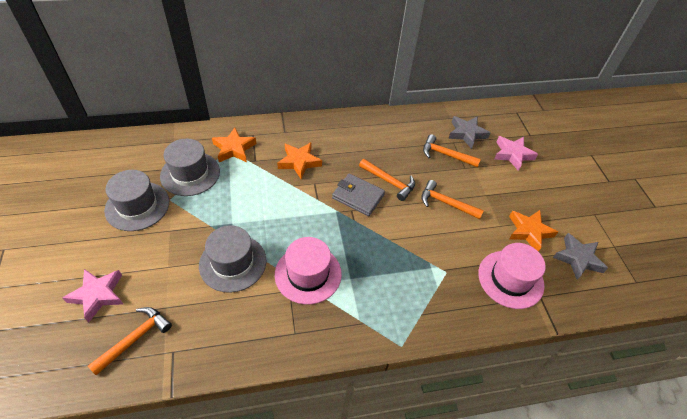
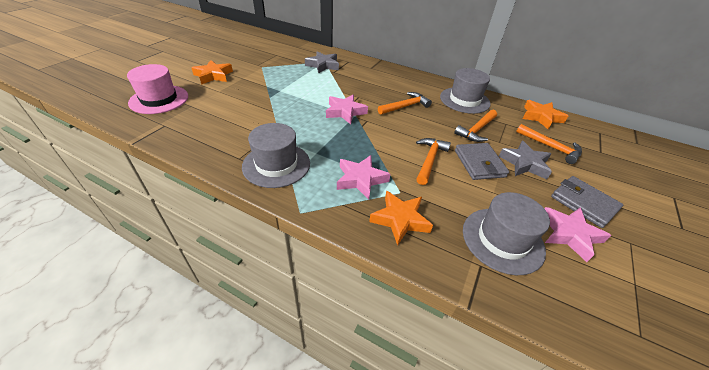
grey wallet: [332,174,385,216] = 1 -> [455,143,509,180] [551,176,623,228] = 2
pink hat: [275,237,342,305] [478,243,546,309] = 2 -> [127,64,188,114] = 1
pink star: [62,269,123,323] [494,136,538,171] = 2 -> [326,94,368,124] [337,155,390,199] [544,207,611,262] = 3

